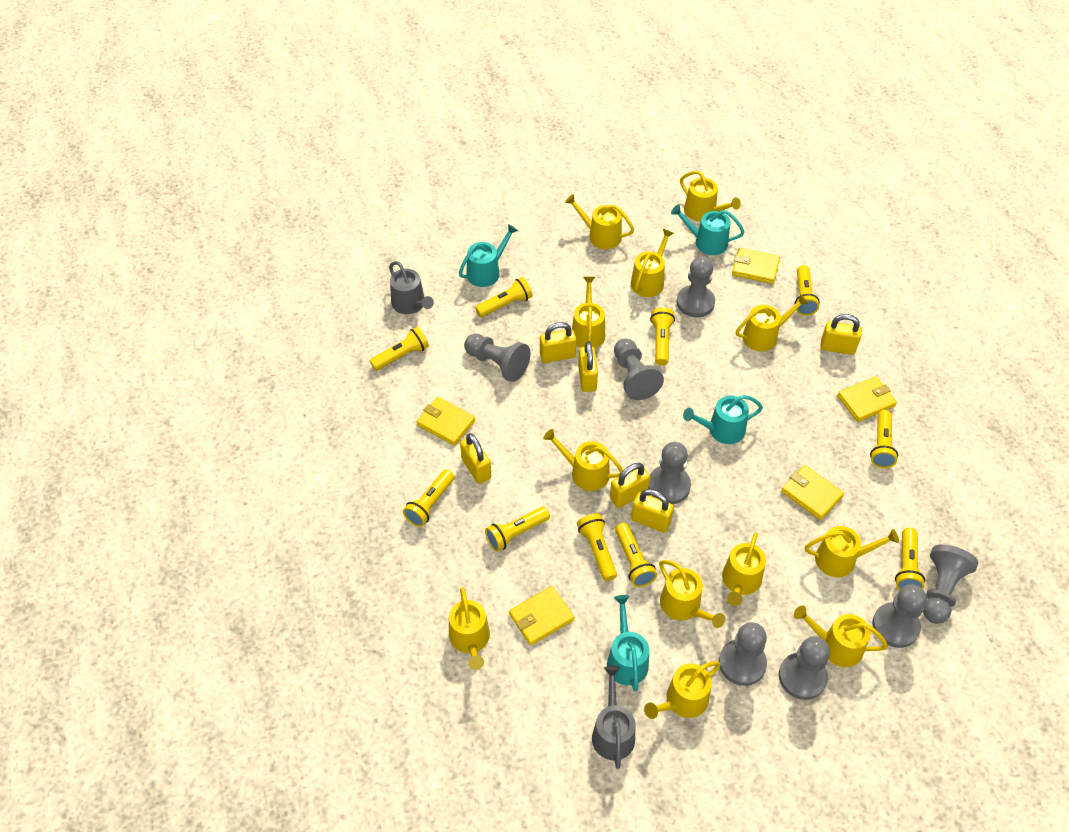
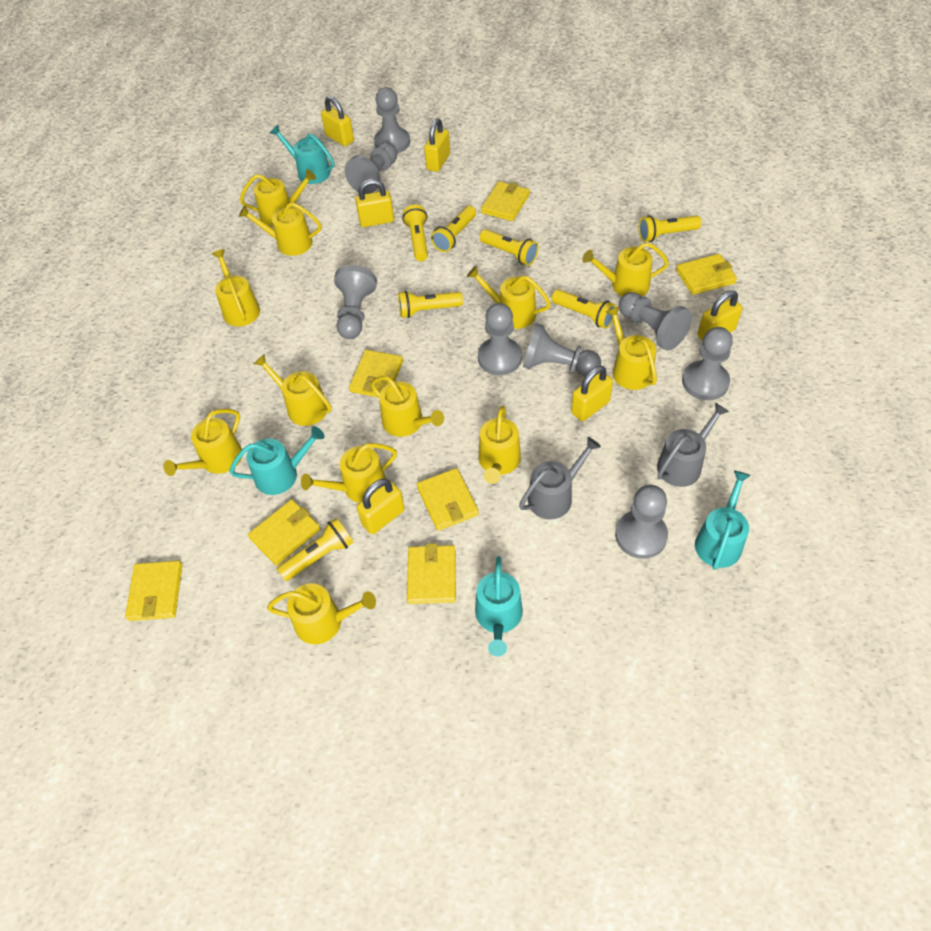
yellow flashlight: [370,327,429,371] [403,470,454,527] [475,277,533,317] [485,507,550,552] [577,514,617,581] [615,523,657,587] [650,307,675,365] [795,265,820,316] [870,410,898,468] [895,528,925,590] = 10 -> [277,518,353,581] [398,291,463,318] [402,205,428,261] [431,206,476,252] [479,229,539,265] [552,289,616,329] [639,215,701,242] = 7
yellow wallet: [416,397,475,446] [509,586,574,645] [732,248,780,284] [781,465,844,520] [837,376,897,422] = 5 -> [125,560,182,621] [248,499,321,566] [349,350,403,397] [407,543,456,604] [417,468,479,531] [481,181,530,221] [676,254,737,295] = 7

